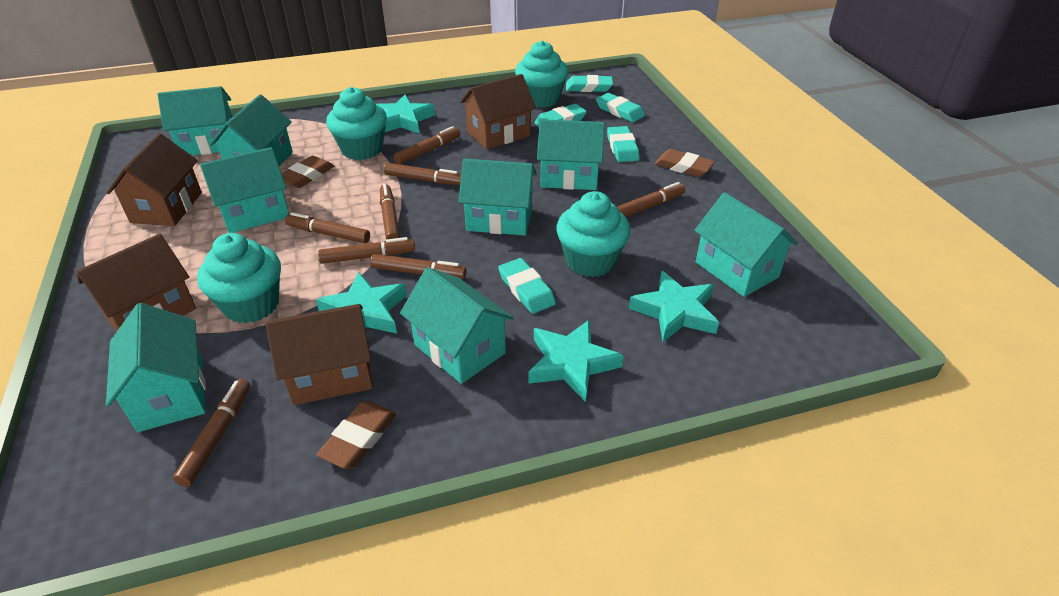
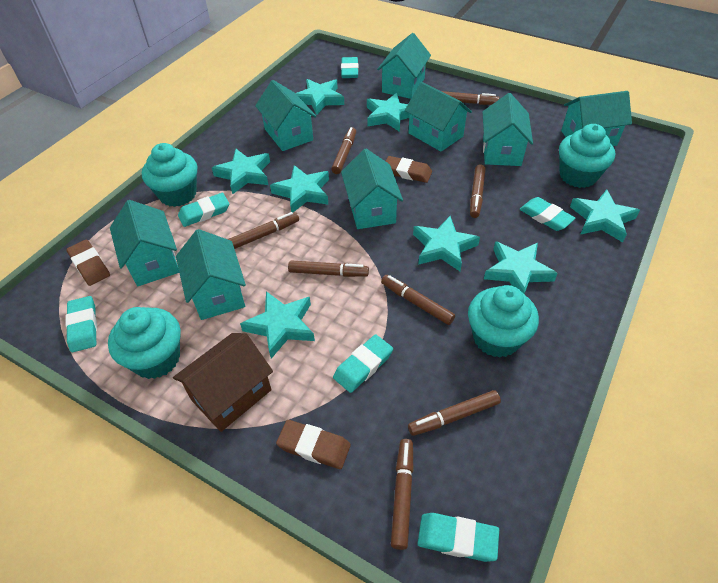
brown house: [76,234,196,331] [106,134,202,226] [266,304,373,405] [460,74,536,149] = 4 -> [173,333,273,432] = 1
turquoise eraser: [498,258,556,314] [535,104,587,127] [566,75,613,92] [596,93,645,122] [607,126,639,162] = 5 -> [65,296,97,352] [178,193,229,227] [333,334,393,393] [341,57,359,78] [417,513,499,562] [519,197,576,231] = 6
turquoise star: [316,272,407,334] [376,94,435,133] [529,319,624,402] [629,270,719,342] = 4 -> [212,149,270,194] [240,291,315,359] [270,165,329,212] [296,79,344,115] [367,93,410,132] [413,216,480,271] [484,241,558,294] [570,190,640,242] = 8

